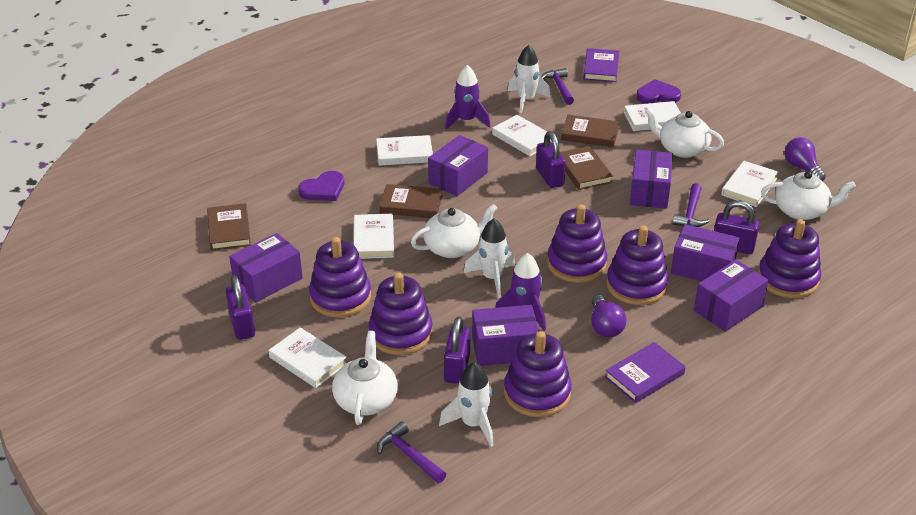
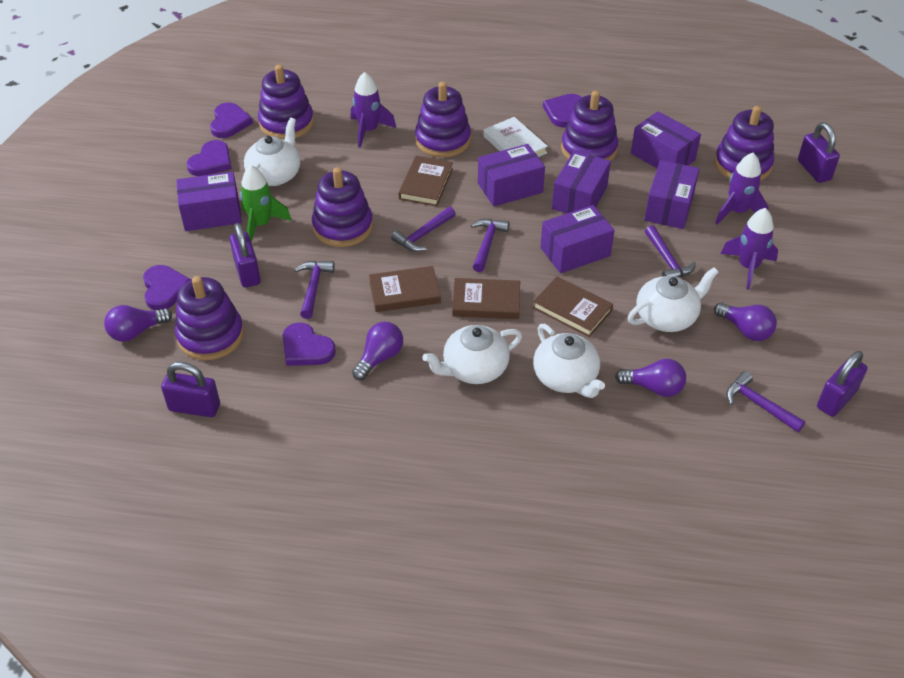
green rocket: none = 0 -> [240,165,292,242] = 1
purple book: [583,48,619,82] [605,342,686,403] = 2 -> none = 0
purple hammer: [377,421,446,483] [541,68,574,105] [673,183,709,227] = 3 -> [295,261,335,319] [391,207,456,252] [471,219,509,272] [645,225,696,278] [726,371,805,432] = 5
purple heart: [298,171,344,201] [636,79,681,104] = 2 -> [143,265,191,310] [187,140,232,176] [210,102,253,138] [282,322,336,366] [543,94,582,128] = 5
purple light bulb: [591,295,626,337] [785,137,826,181] = 2 -> [104,305,172,342] [352,322,403,380] [615,359,686,397] [714,303,777,341] = 4
purple rocket: [445,65,491,129] [495,253,546,331] = 2 -> [351,72,396,148] [715,153,769,224] [721,208,778,290] = 3
white book: [269,327,347,388] [353,214,394,259] [376,135,433,166] [492,115,552,156] [624,101,681,131] [721,161,778,207] = 6 -> [484,117,548,157] = 1
white rocket: [439,362,494,447] [464,218,515,298] [508,45,550,114] = 3 -> none = 0

